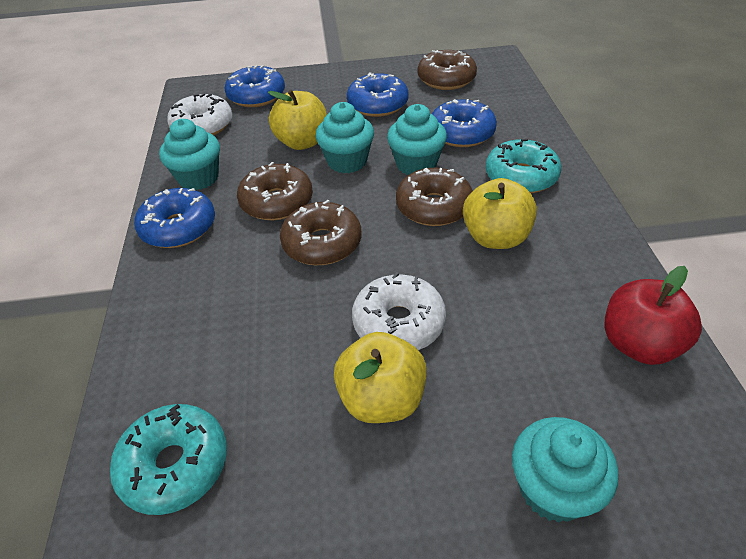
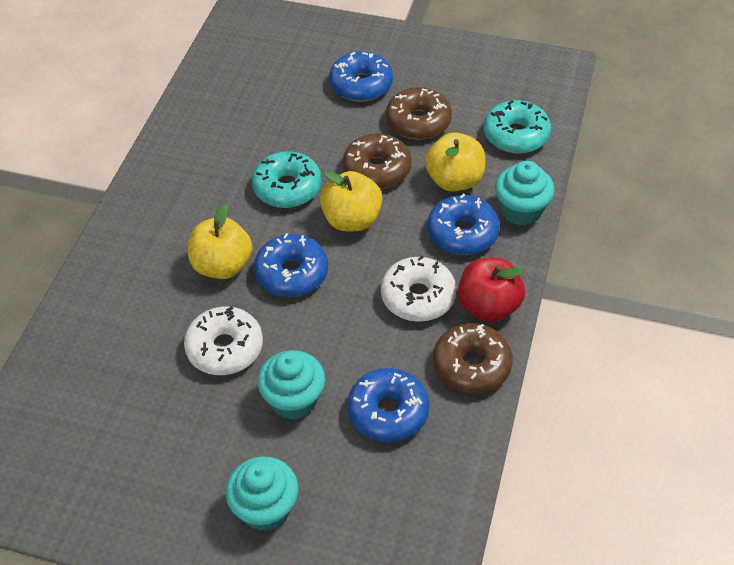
brown donut: [237,162,313,220] [280,200,361,265] [396,168,473,226] [418,50,477,90] = 4 -> [343,133,412,189] [386,87,452,140] [433,323,513,394] = 3
turquoise cupcake: [159,119,220,190] [316,102,374,173] [387,104,447,175] [512,417,618,523] = 4 -> [226,456,299,531] [258,350,325,420] [495,161,554,226] = 3

